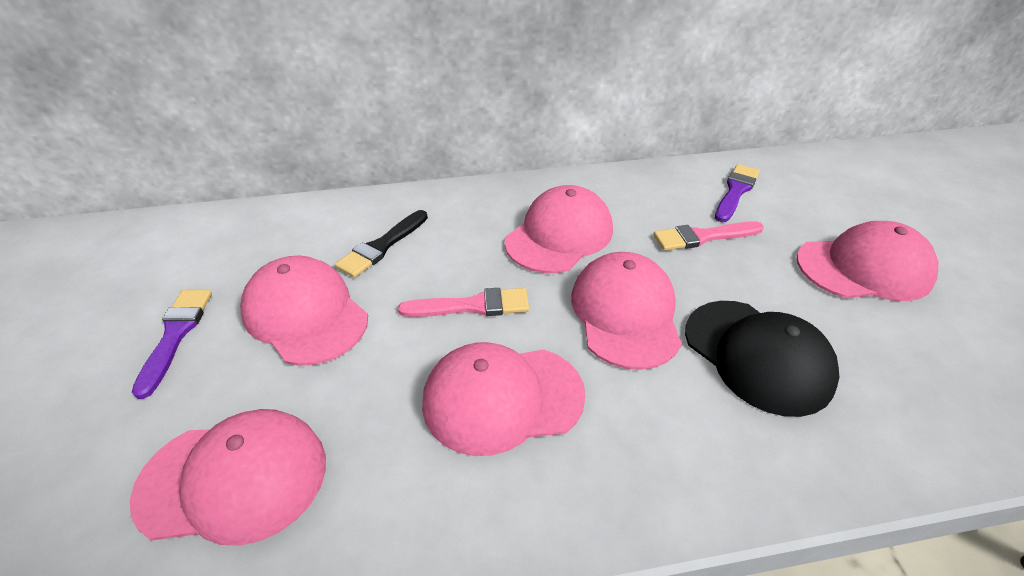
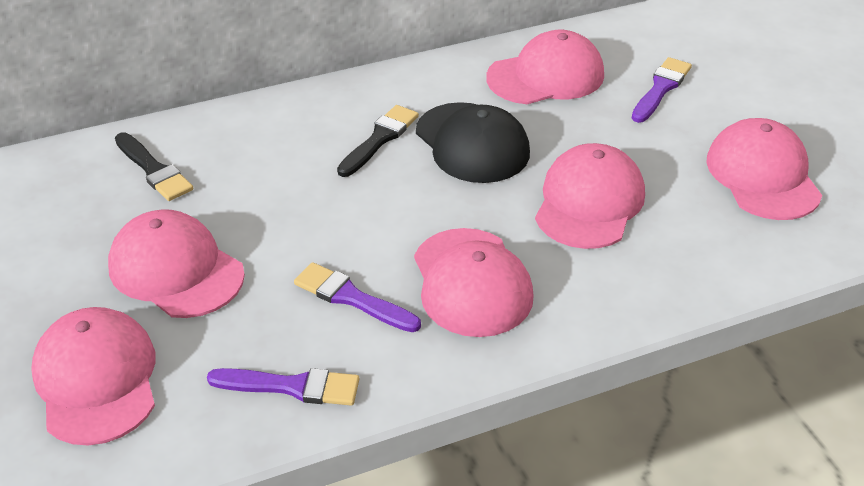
black brush: [335,210,428,278] = 1 -> [115,132,193,201] [337,105,419,177] = 2
pink brush: [398,288,529,317] [653,221,764,251] = 2 -> none = 0
purple brush: [132,290,212,399] [715,164,760,222] = 2 -> [207,368,359,406] [294,262,421,332] [632,57,692,123] = 3

